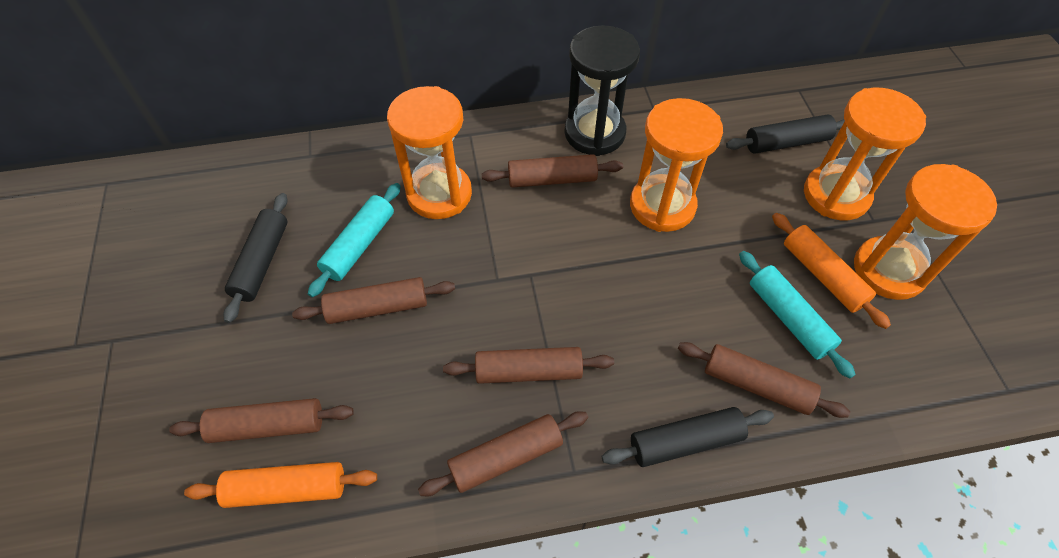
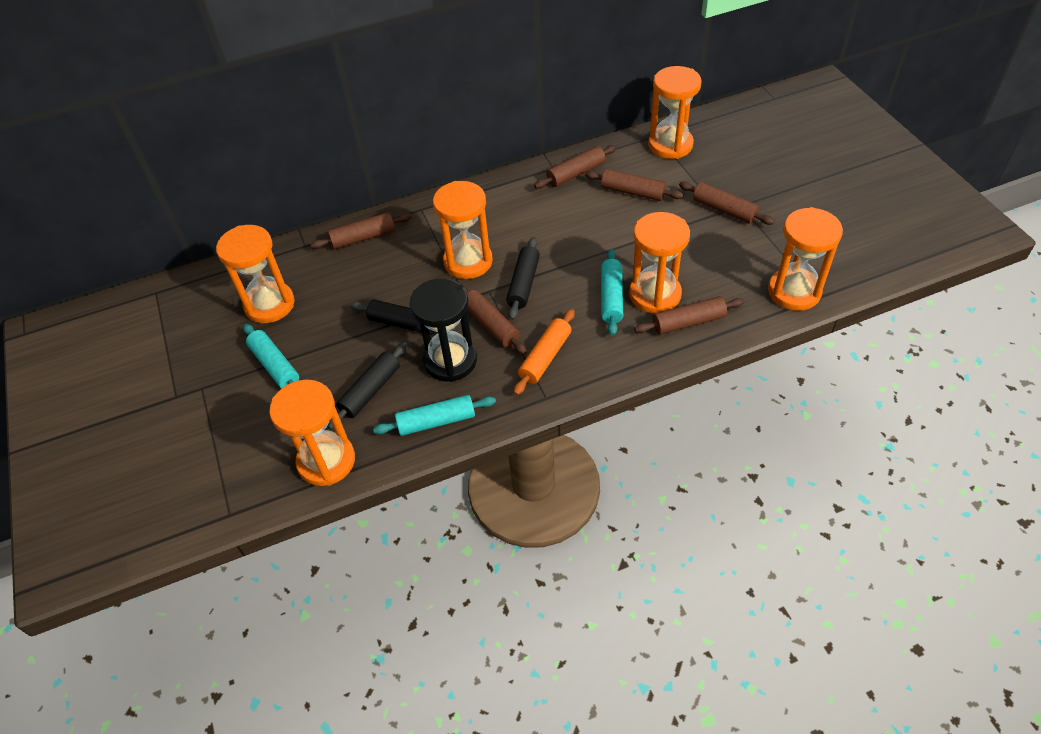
orange hourglass: [387,86,472,219] [630,98,723,232] [804,88,926,220] [854,164,997,300] = 4 -> [216,225,295,323] [269,379,355,486] [433,181,493,279] [629,212,690,314] [648,66,702,159] [768,207,843,311] = 6
orange rolling pin: [184,462,377,508] [772,213,891,329] = 2 -> [514,309,575,395] = 1
turquoise rolling pin: [308,183,401,297] [739,251,856,378] = 2 -> [243,324,299,389] [373,395,496,436] [601,249,623,336] = 3

